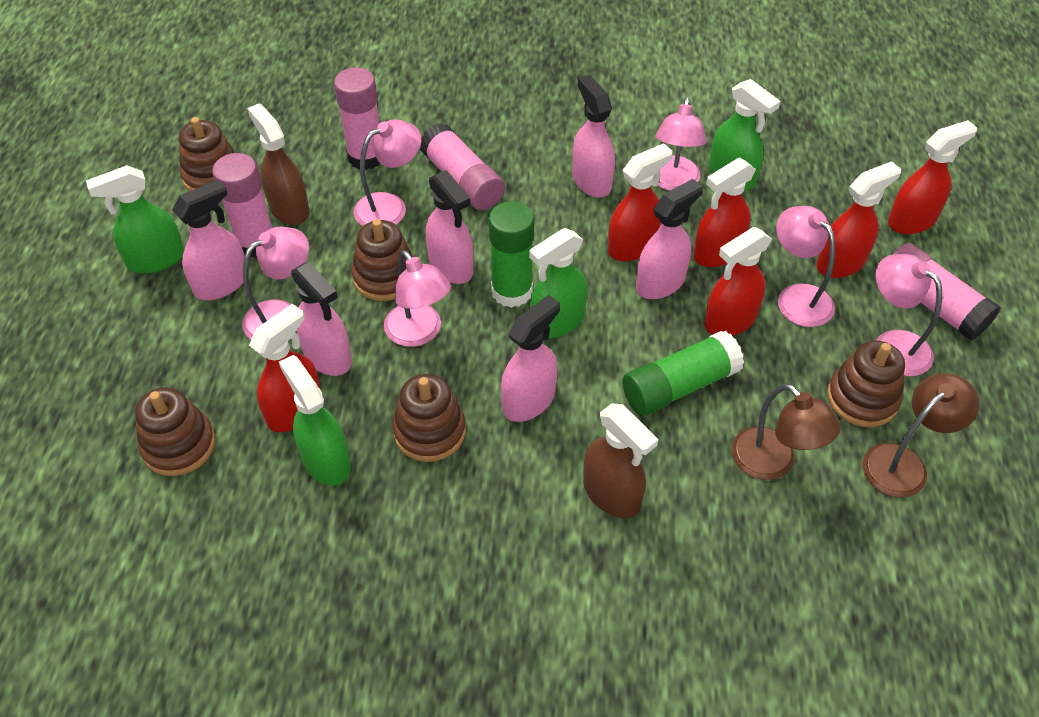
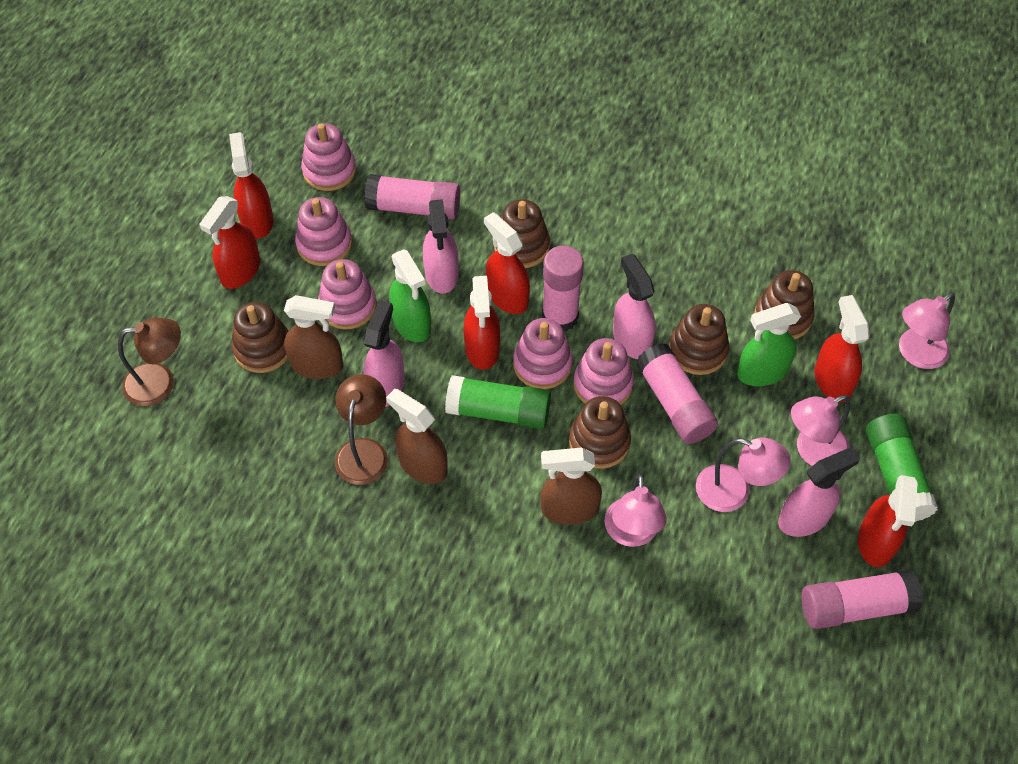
brown spray bottle: [247,104,309,225] [583,404,659,518] = 2 -> [284,295,343,379] [386,389,448,484] [541,447,602,525] = 3
green spray bottle: [86,165,184,274] [279,355,351,486] [529,228,587,338] [709,79,780,190] = 4 -> [389,249,431,342] [737,303,801,386] = 2
pink lamp: [242,226,309,339] [353,119,422,226] [384,250,451,347] [656,97,707,191] [776,206,835,327] [876,254,942,376] = 6 -> [605,474,667,547] [696,438,791,512] [791,395,851,466] [899,293,955,369] = 4
pink spray bottle: [172,180,245,300] [291,262,352,376] [425,170,473,284] [501,295,560,422] [572,75,615,198] [636,179,703,299] = 6 -> [363,300,405,407] [423,199,459,294] [613,253,656,359] [778,446,860,537] = 4
pink stacking toy: none = 0 -> [295,197,352,266] [301,123,356,191] [318,259,376,329] [513,318,573,389] [573,338,634,405] = 5

